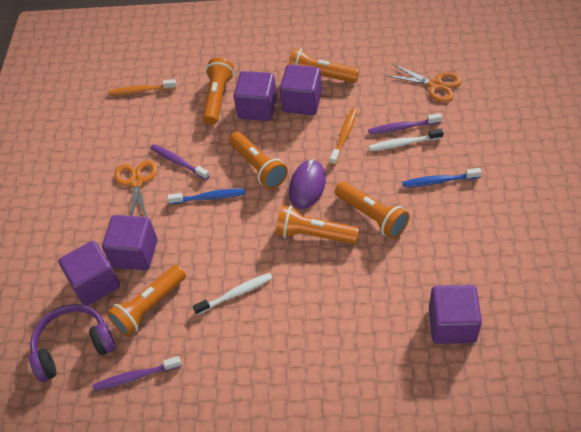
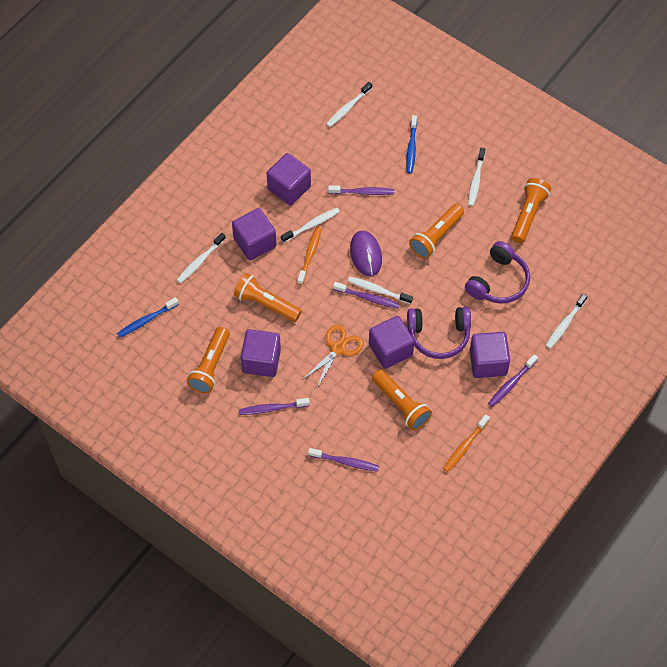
orange flashlight: [107,265,186,337] [203,58,234,125] [229,132,288,189] [276,205,359,244] [288,48,359,83] [335,181,409,239] = 6 -> [187,327,230,394] [234,273,302,322] [372,369,432,430] [409,204,464,259] [511,178,551,243] = 5
orange scissors: [115,160,157,217] [385,64,462,102] = 2 -> [304,325,364,390] = 1
purple headphones: [29,304,116,382] = 1 -> [407,307,471,359] [465,241,530,303] = 2
purple toothbrush: [93,356,181,391] [150,144,210,180] [368,113,442,135] = 3 -> [239,398,310,415] [308,448,379,472] [328,186,394,195] [333,282,399,309] [488,354,538,407] = 5
white toothbrush: [193,273,273,315] [369,128,444,151] = 2 -> [177,233,226,283] [281,208,340,243] [326,82,372,127] [348,277,413,304] [468,148,485,206] [545,294,587,349] = 6

